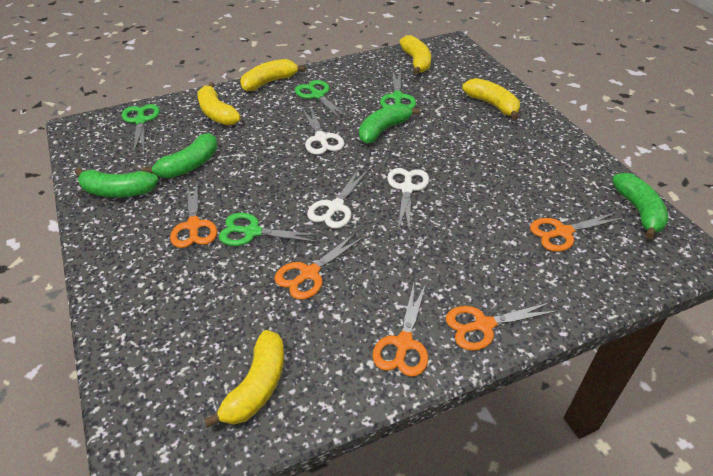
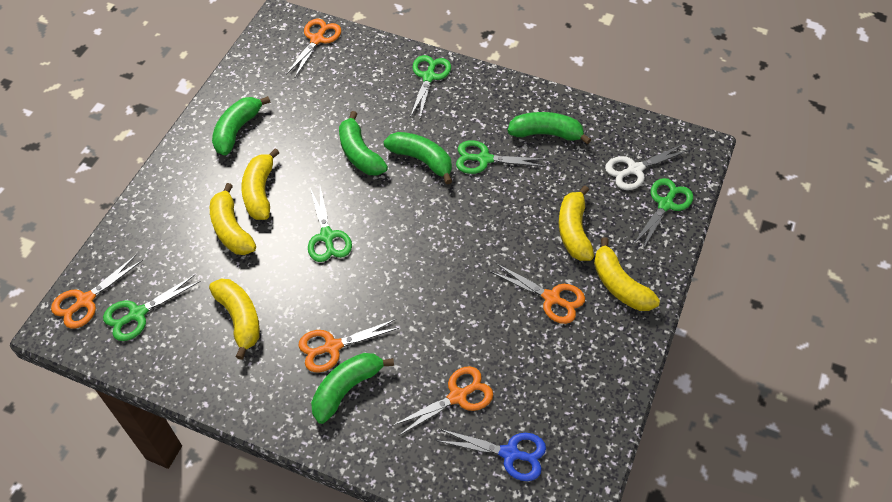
blue scissors: none = 0 -> [438,429,546,481] = 1
green banana: [75,168,159,197] [142,133,217,178] [359,103,420,144] [612,173,669,239] = 4 -> [212,96,270,155] [311,353,394,424] [339,111,388,176] [384,132,452,184] [507,112,591,145] = 5
green scissors: [122,104,160,152] [219,213,320,246] [295,80,349,120] [380,69,416,109] = 4 -> [103,275,201,341] [308,187,352,262] [410,55,451,118] [456,140,546,174] [632,178,693,249] = 5
white scissors: [302,105,344,155] [307,169,368,228] [387,168,429,230] = 3 -> [605,144,689,190] = 1

